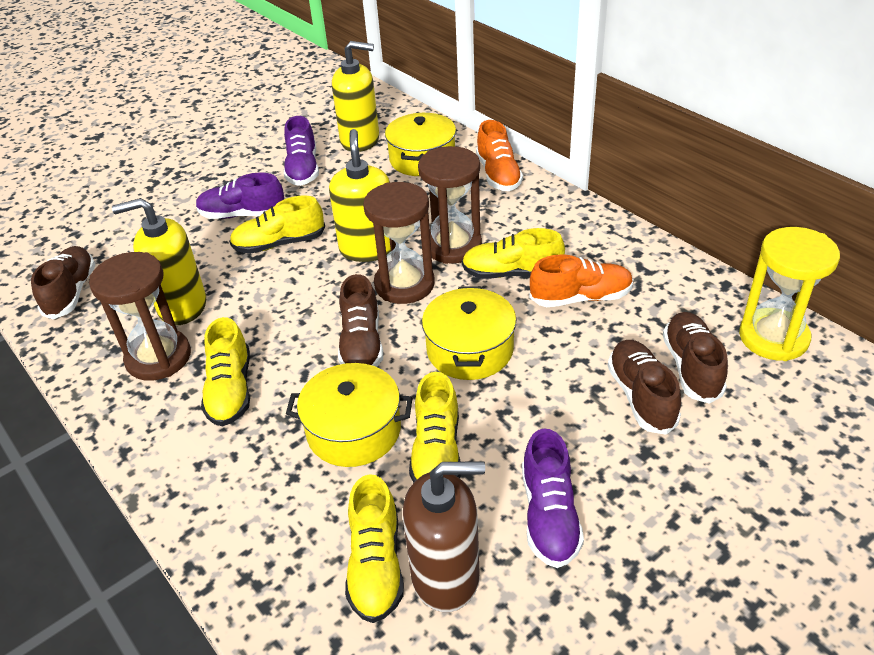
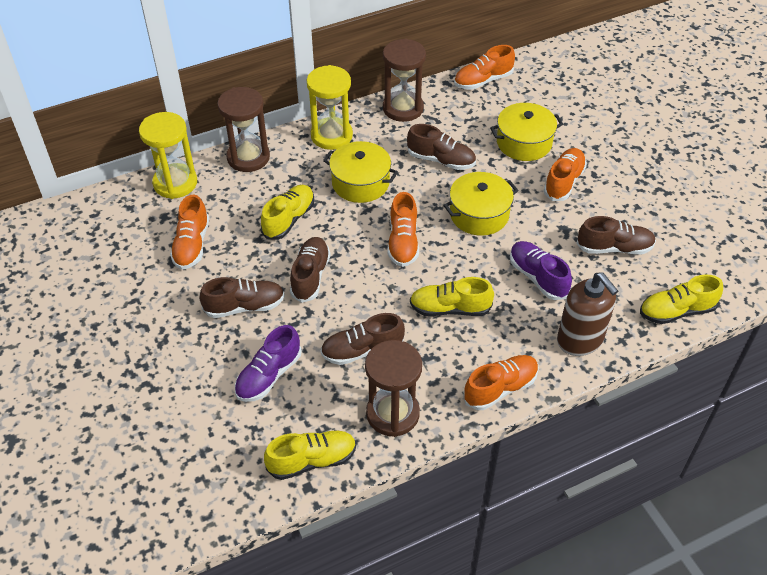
brown shoe: [31,246,96,319] [338,274,383,367] [608,340,681,435] [663,312,728,404] = 4 -> [200,277,285,318] [290,237,330,303] [321,313,405,365] [407,124,476,170] [576,216,656,255] = 5
orange shoe: [476,120,523,191] [529,254,634,307] = 2 -> [170,194,209,270] [388,192,419,267] [454,45,515,90] [463,355,539,410] [544,148,587,201] = 5
purple shoe: [196,173,284,219] [284,116,319,186] [522,429,584,568] = 3 -> [235,325,302,402] [510,241,572,300] = 2
yellow hourglass: [739,227,840,361] = 1 -> [139,112,197,199] [307,65,353,150] = 2
yellow shoe: [201,317,250,426] [229,196,325,254] [345,474,404,623] [409,372,461,483] [462,228,565,279] = 5 -> [261,185,314,240] [264,430,356,480] [410,277,494,316] [640,275,723,324] = 4
yellow soap dispenser: [112,198,206,325] [329,129,391,262] [332,41,379,152] = 3 -> none = 0

